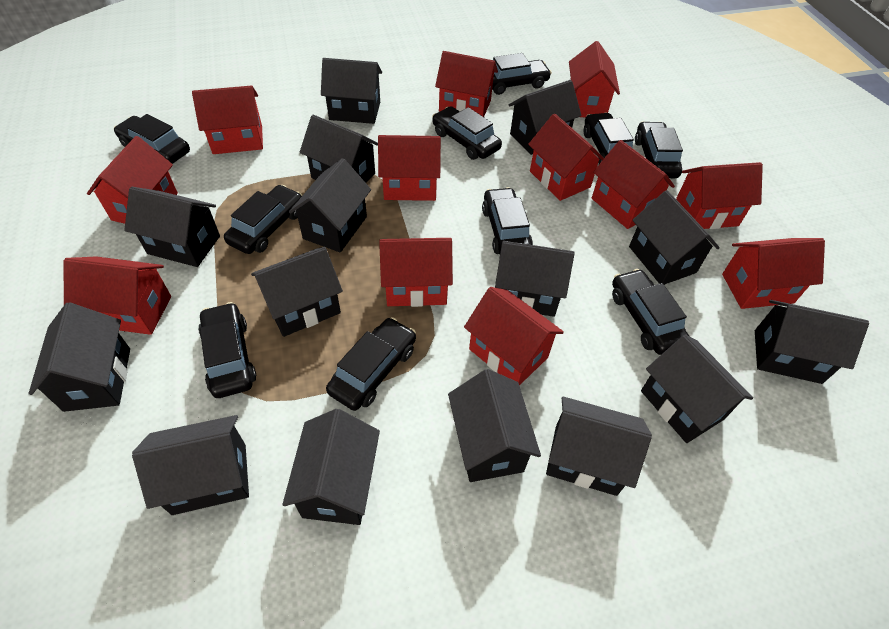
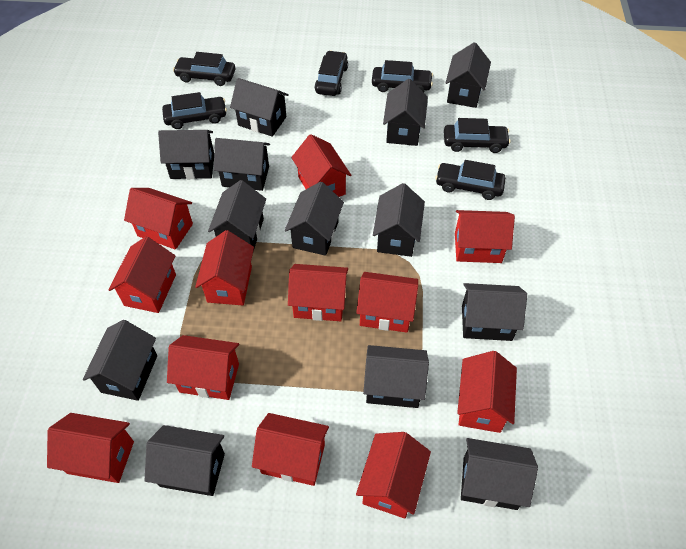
black car: [114,114,190,164] [198,302,256,398] [224,185,302,254] [326,317,416,411] [432,106,502,160] [482,187,533,254] [492,53,552,95] [584,113,634,164] [612,269,689,355] [635,121,683,178] = 10 -> [162,92,227,129] [173,52,235,86] [315,50,348,96] [372,60,433,92] [435,160,506,200] [444,118,511,153] = 6
black house: [29,302,130,412] [124,187,220,267] [132,415,249,515] [251,247,343,337] [283,409,380,525] [289,158,371,252] [300,115,378,183] [321,58,382,124] [448,369,541,482] [495,241,575,317] [509,80,581,155] [546,397,652,496] [629,190,720,285] [641,334,753,443] [755,300,869,384] = 15 -> [83,320,157,401] [144,425,225,496] [158,130,214,179] [208,180,266,252] [214,138,270,191] [230,78,289,137] [285,182,344,256] [363,345,429,408] [373,183,425,257] [383,79,428,146] [446,42,491,108] [461,438,538,510] [462,283,527,341] = 13

